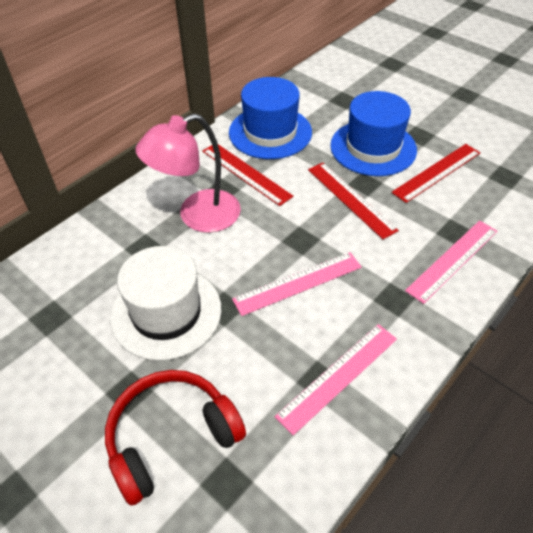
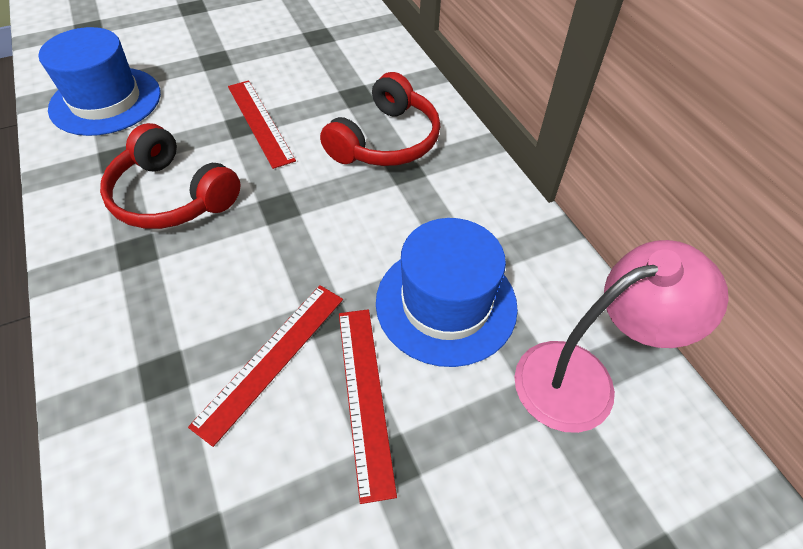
pink ruler: [232,252,362,316] [275,324,397,435] [405,220,497,304] = 3 -> none = 0
red headphones: [105,370,246,506] = 1 -> [100,123,240,229] [320,72,440,166] = 2
white hat: [110,246,222,361] = 1 -> none = 0

